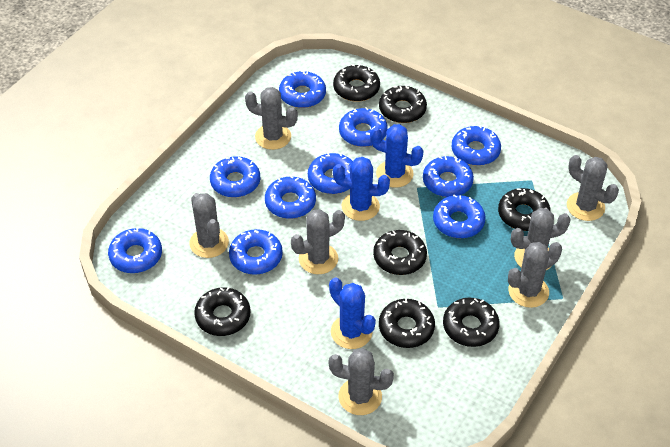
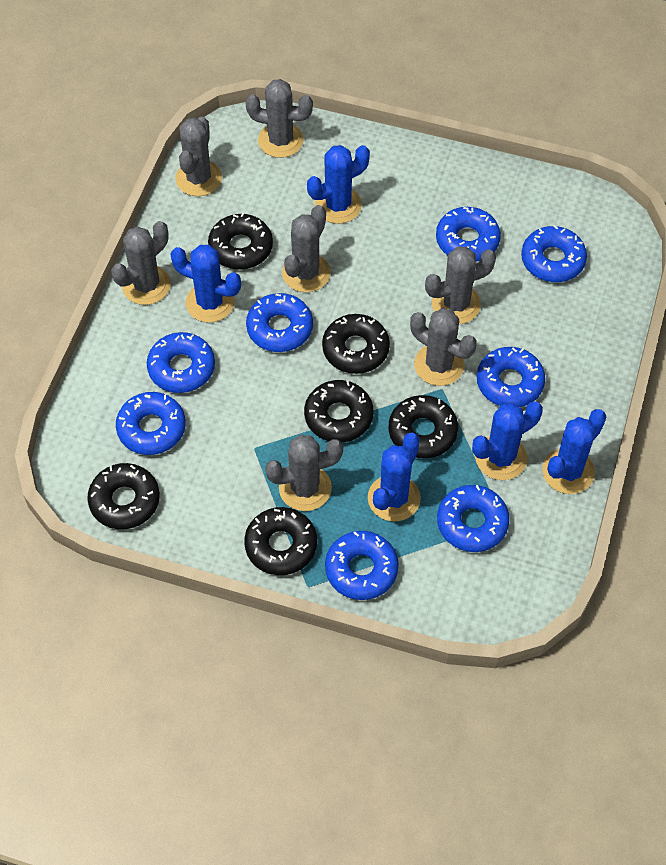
black donut: [194,287,250,336] [333,64,380,102] [373,230,427,275] [379,86,427,123] [379,298,435,348] [443,298,500,347] [498,188,551,231] = 7 -> [87,463,160,529] [208,213,273,269] [244,507,317,575] [304,380,373,442] [322,314,390,374] [389,395,458,459] = 6
blue cactus: [329,278,376,349] [333,157,390,221] [370,124,424,188] = 3 -> [170,245,241,322] [307,145,370,224] [368,432,421,522] [472,401,543,480] [542,409,606,494] = 5
blue donut: [108,228,162,273] [210,156,261,198] [229,229,283,275] [265,175,316,219] [279,71,326,108] [308,153,353,194] [339,107,388,147] [423,156,474,197] [433,195,486,238] [452,125,501,166] = 10 -> [116,392,186,455] [147,332,215,393] [246,293,313,352] [325,531,399,600] [436,207,501,262] [437,485,509,552] [477,347,545,407] [521,225,587,282] = 8

